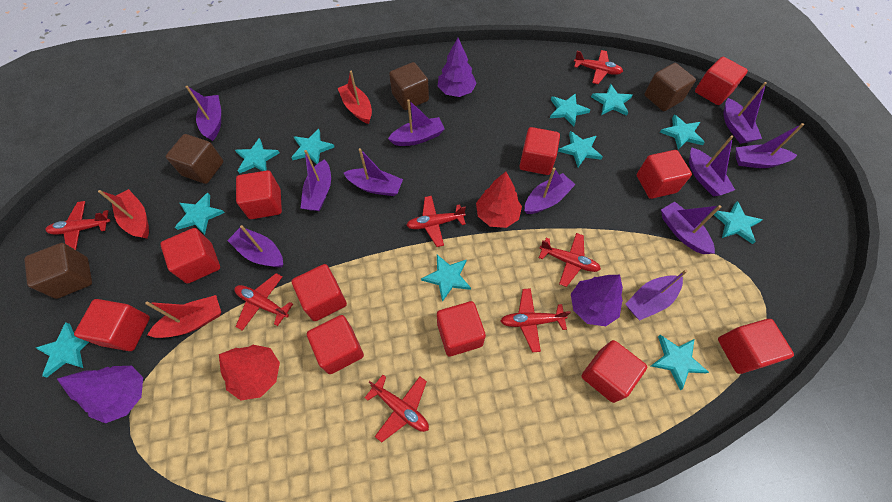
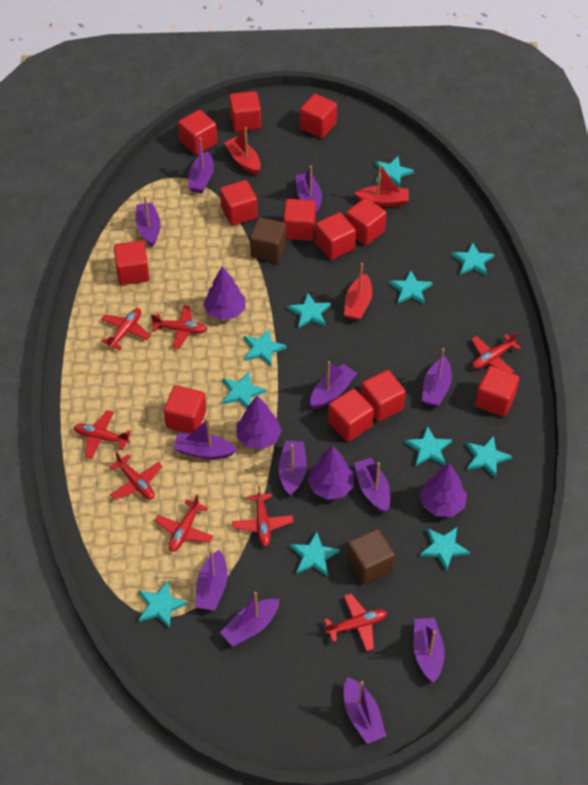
brown cube: [24,243,92,299] [166,134,223,184] [389,62,429,110] [644,63,696,111] = 4 -> [250,217,287,263] [347,528,395,584] = 2
purple boat: [186,86,221,141] [227,225,283,267] [301,150,331,211] [344,148,403,196] [388,99,445,146] [525,167,576,214] [626,270,688,320] [661,202,722,254] [689,135,735,196] [723,82,767,144] [736,123,804,168] = 11 -> [136,196,161,247] [173,418,237,459] [188,137,214,193] [195,550,228,611] [220,592,280,647] [278,441,307,496] [296,166,322,213] [310,361,357,409] [344,677,386,744] [354,458,390,513] [413,618,445,683] [422,348,452,407] = 12
purple tree: [57,366,143,423] [438,38,477,97] [571,275,623,326] = 3 -> [203,266,245,320] [236,395,282,450] [308,446,354,500] [420,463,467,517] = 4
red cube: [74,299,150,351] [160,228,220,284] [236,170,282,219] [292,264,347,321] [307,315,364,374] [437,301,486,356] [520,127,560,175] [582,340,647,403] [637,150,692,199] [695,57,748,105] [718,319,794,374] = 11 -> [114,241,150,285] [164,385,206,433] [178,110,217,155] [220,180,258,226] [229,91,261,132] [283,199,316,241] [300,94,337,138] [315,212,356,260] [328,389,374,442] [346,198,386,246] [361,370,406,422] [475,366,519,417] = 12
red plane: [45,201,110,250] [234,273,293,331] [365,375,429,443] [406,196,466,247] [501,288,571,352] [539,233,601,287] [574,50,623,84] = 7 -> [74,410,131,459] [101,308,151,350] [109,451,163,500] [151,305,207,349] [155,495,213,552] [232,486,294,547] [324,594,387,652] [472,332,521,373] = 8
red tree: [219,345,280,400] [476,172,522,228] = 2 -> none = 0

